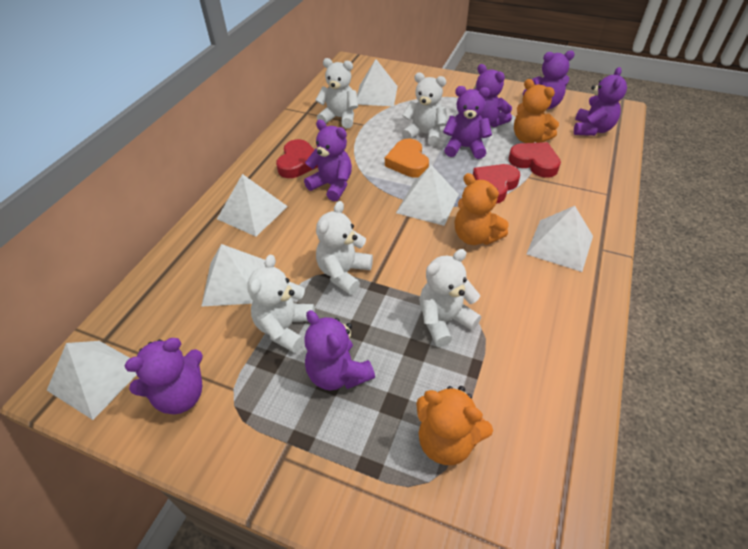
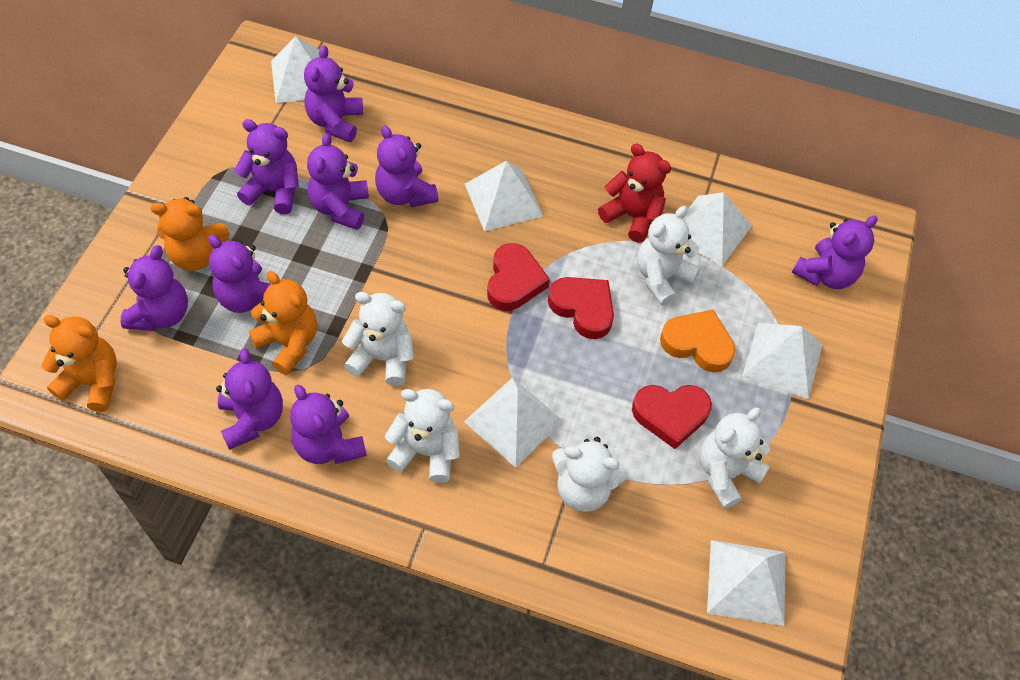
purple teddy bear: [125,338,203,414] [304,120,352,201] [304,310,375,390] [443,86,492,159] [474,64,512,127] [523,50,575,109] [574,67,627,136] = 7 -> [121,245,188,331] [208,235,271,313] [216,348,283,450] [234,119,299,214] [290,385,367,464] [304,45,363,142] [307,133,369,230] [375,125,439,207] [792,216,877,289] = 9
red teddy bear: none = 0 -> [598,144,671,243] = 1

